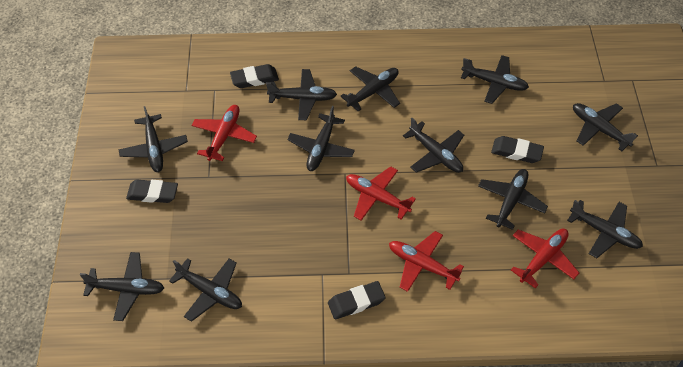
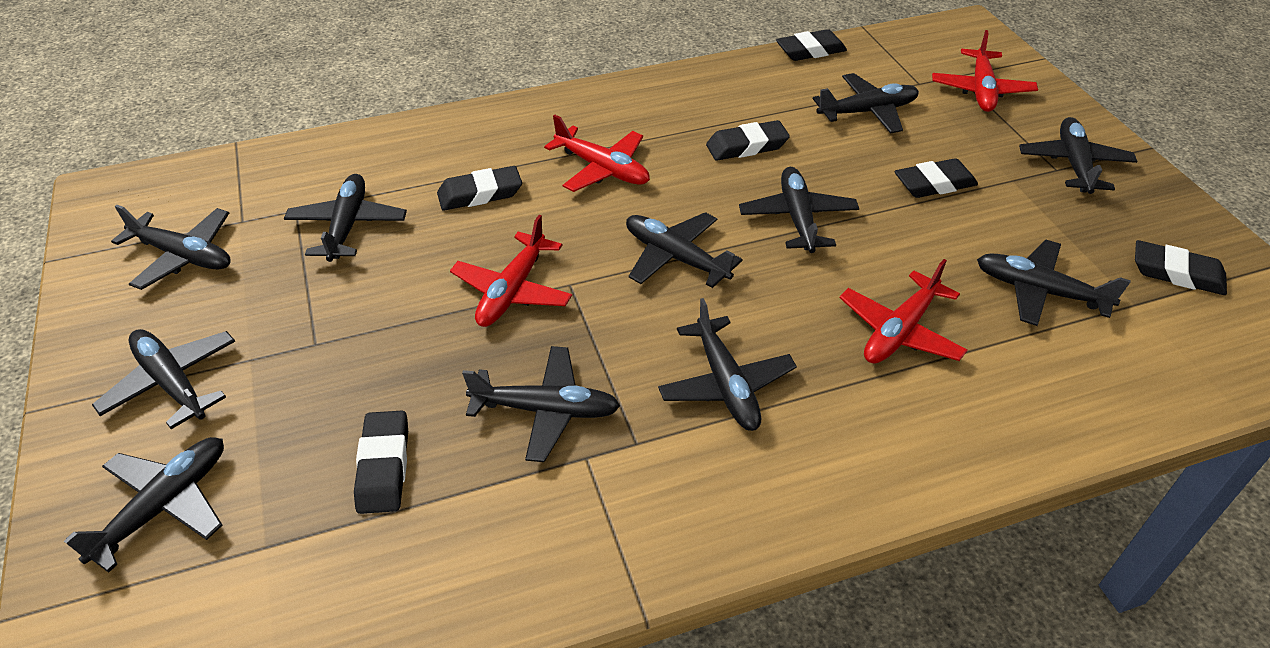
black eraser: [126,180,178,203] [230,64,279,88] [328,281,386,319] [491,136,544,163] = 4 -> [354,411,408,514] [437,166,522,211] [706,120,790,161] [776,29,847,61] [895,158,978,198] [1135,240,1227,295] = 6

